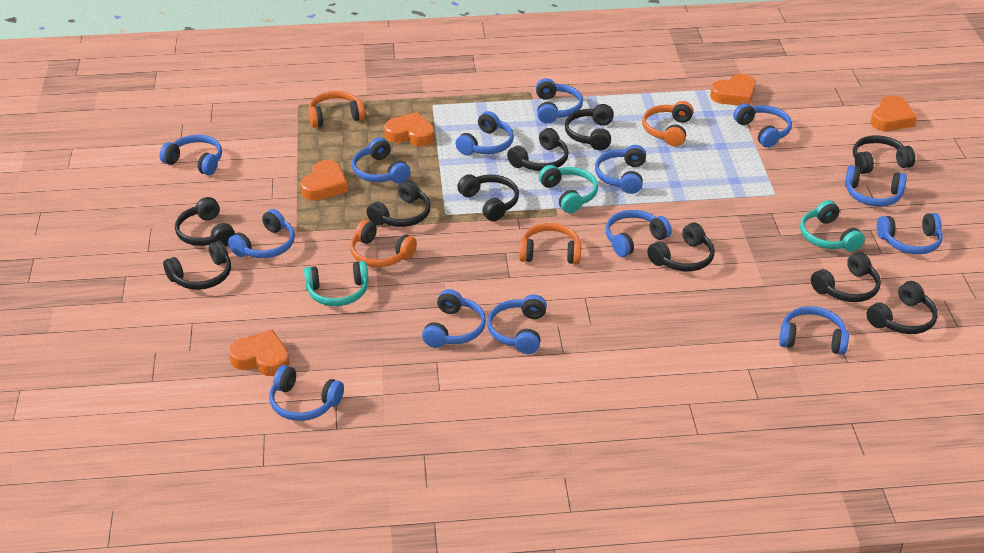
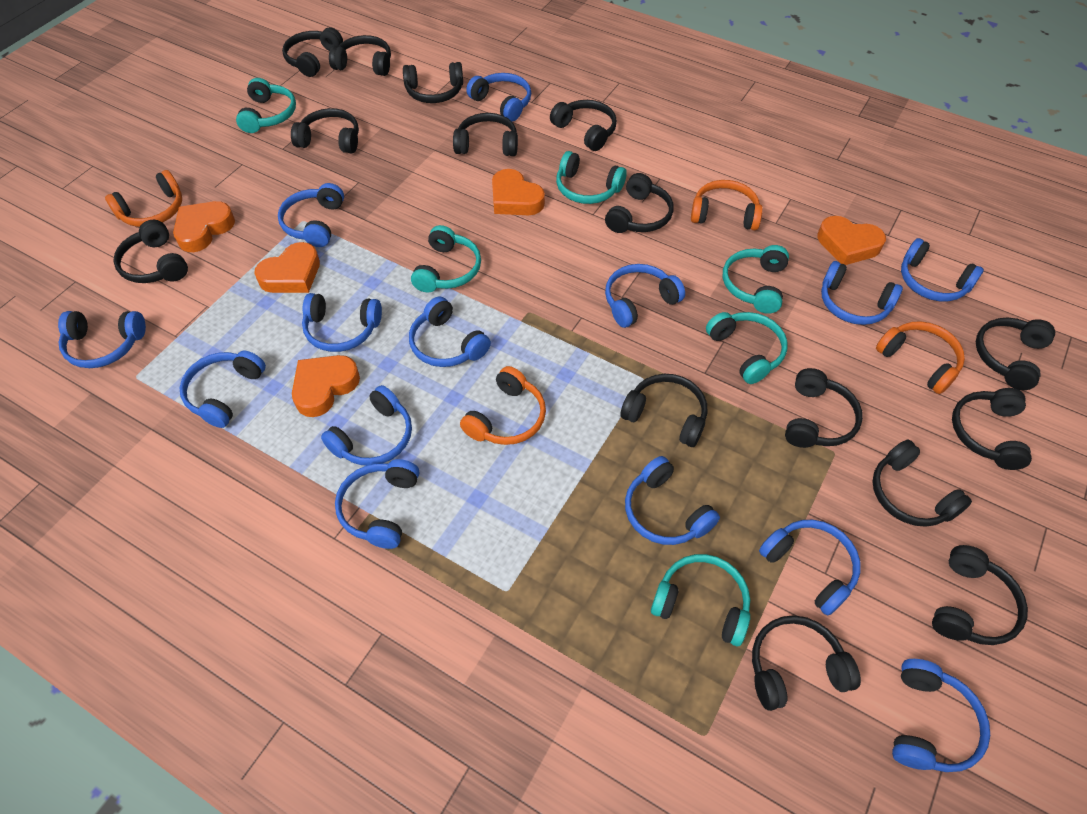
black headphones: [163,240,231,290] [175,197,235,247] [366,180,431,227] [457,174,519,221] [507,128,569,171] [565,104,614,150] [647,223,715,271] [811,252,881,302] [853,135,915,174] [866,281,938,334] = 10 -> [113,220,188,283] [282,27,343,77] [291,108,359,153] [329,35,391,76] [403,62,463,103] [453,113,518,156] [550,100,617,151] [605,173,674,233] [620,374,707,447] [752,615,861,711] [785,368,863,448] [872,439,972,527] [932,545,1028,645] [952,388,1032,470] [976,318,1055,390] = 15
turquoise headphones: [304,261,369,306] [539,165,598,213] [800,200,865,252] = 3 -> [236,78,296,133] [411,225,481,293] [556,151,627,204] [651,554,750,646] [706,312,788,384] [723,245,789,314] = 6

